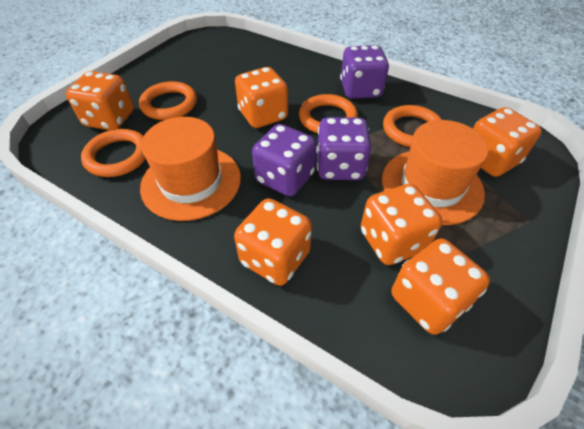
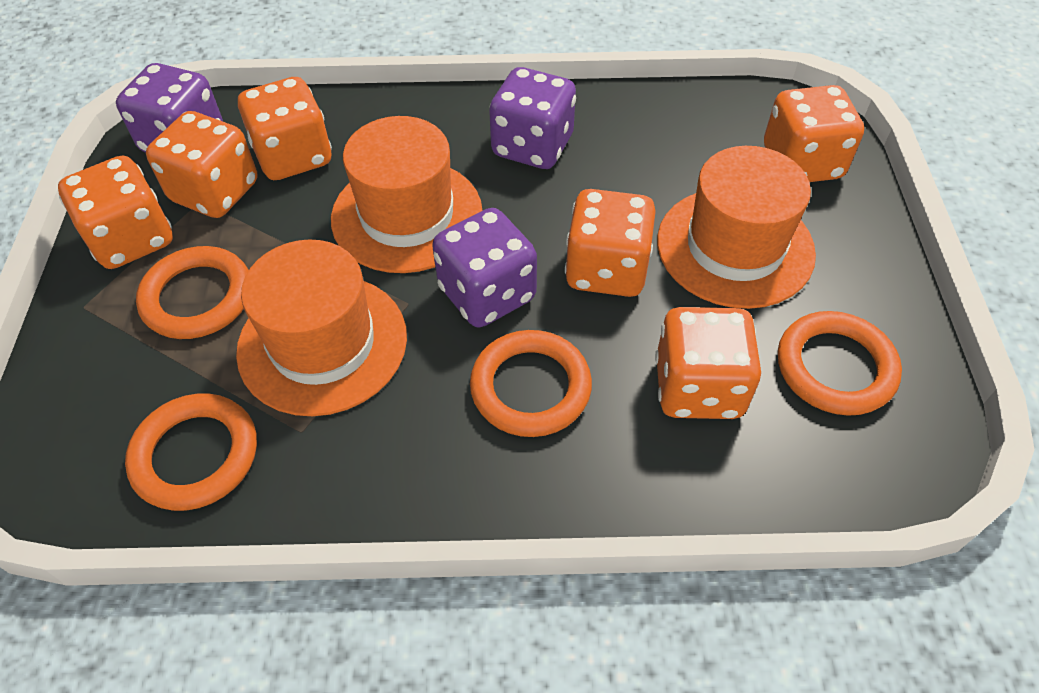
orange hat: [140,117,241,221] [382,120,489,225] = 2 -> [236,240,407,416] [331,116,483,273] [657,146,816,309] = 3

